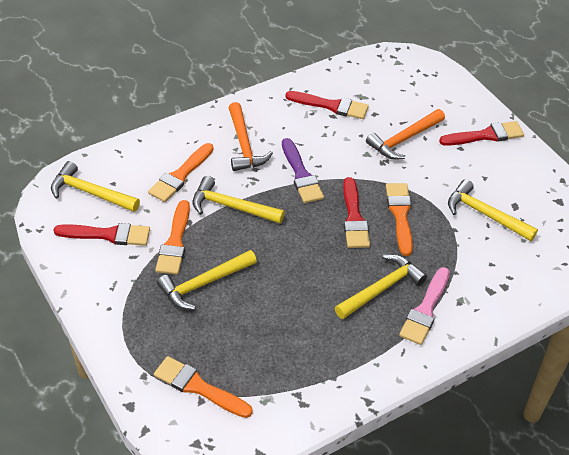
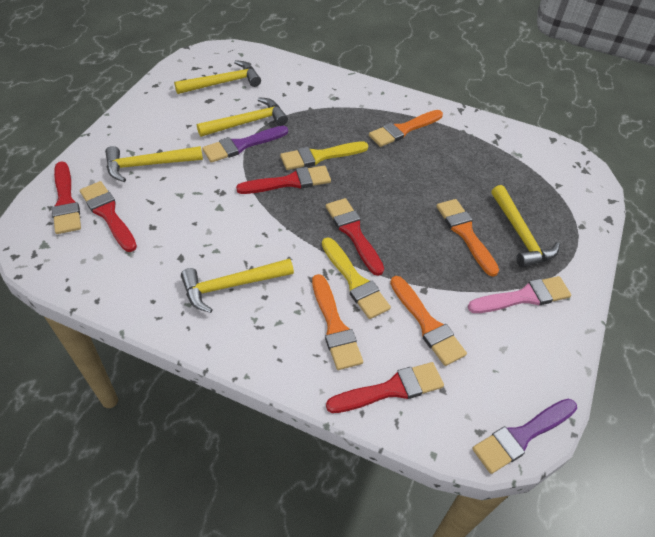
orange hammer: [229,102,273,171] [366,109,445,159] = 2 -> none = 0
purple brush: [282,138,324,203] = 1 -> [202,126,288,163] [472,399,577,474] = 2
red brush: [53,223,150,246] [285,91,369,119] [343,177,370,248] [439,121,524,146] = 4 -> [52,162,81,234] [80,181,137,252] [236,166,331,194] [326,198,384,276] [326,362,444,413] = 5
yellow brush: none = 0 -> [280,141,368,170] [322,237,391,319] = 2

